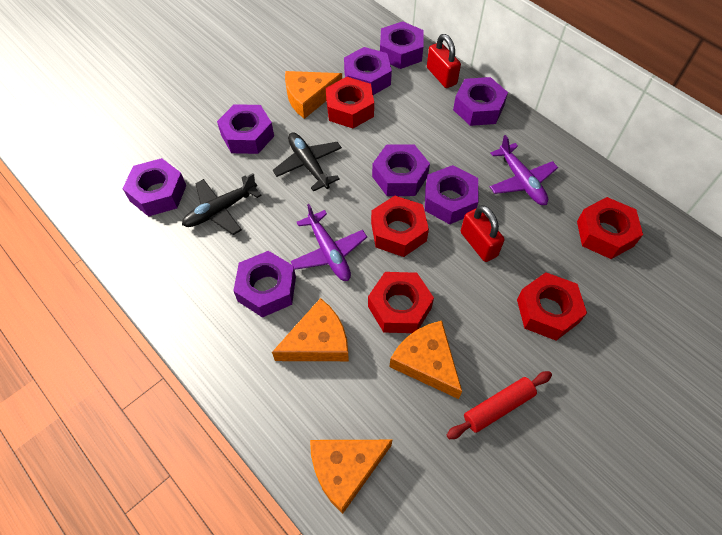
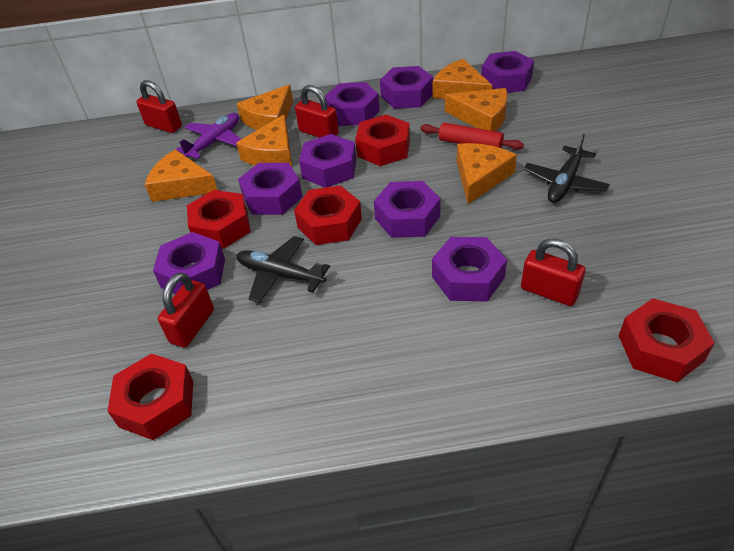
orange cheese: [272,298,349,361] [285,71,342,119] [310,440,392,514] [389,321,462,399] = 4 -> [145,149,217,202] [236,114,292,167] [237,84,293,130] [433,59,493,99] [445,88,508,132] [457,143,517,204] = 6
purple plane: [291,204,367,281] [490,135,558,205] = 2 -> [176,113,241,159] = 1
red padlock: [427,34,461,88] [461,205,505,262] = 2 -> [136,80,182,133] [158,272,214,348] [295,85,339,138] [521,239,585,306] = 4

